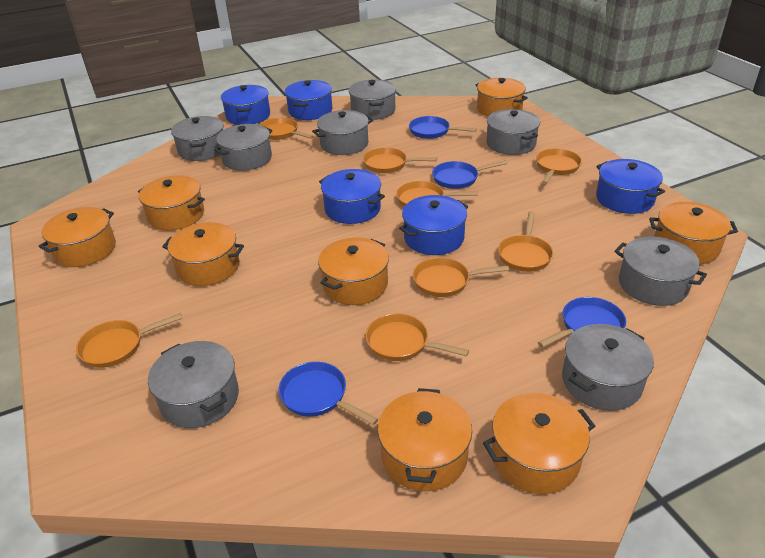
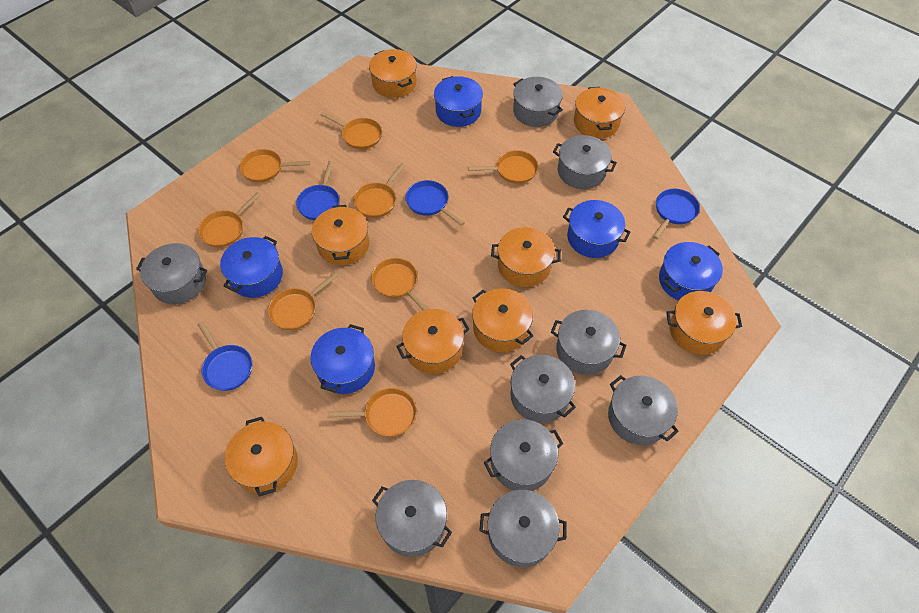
grey pot: [148,341,239,428] [171,116,224,161] [214,124,272,171] [312,110,373,155] [349,79,396,120] [487,109,540,155] [562,324,654,411] [615,237,707,306] = 8 -> [136,243,207,304] [372,480,452,557] [479,490,567,567] [484,419,563,491] [510,355,576,423] [513,77,563,127] [551,310,626,375] [553,135,617,189] [608,375,679,445] = 9

